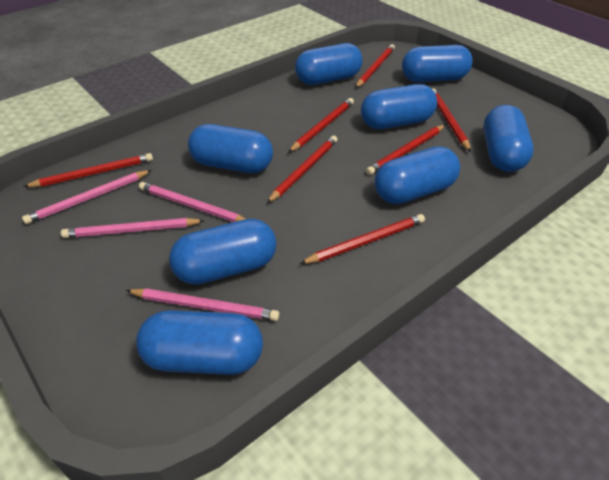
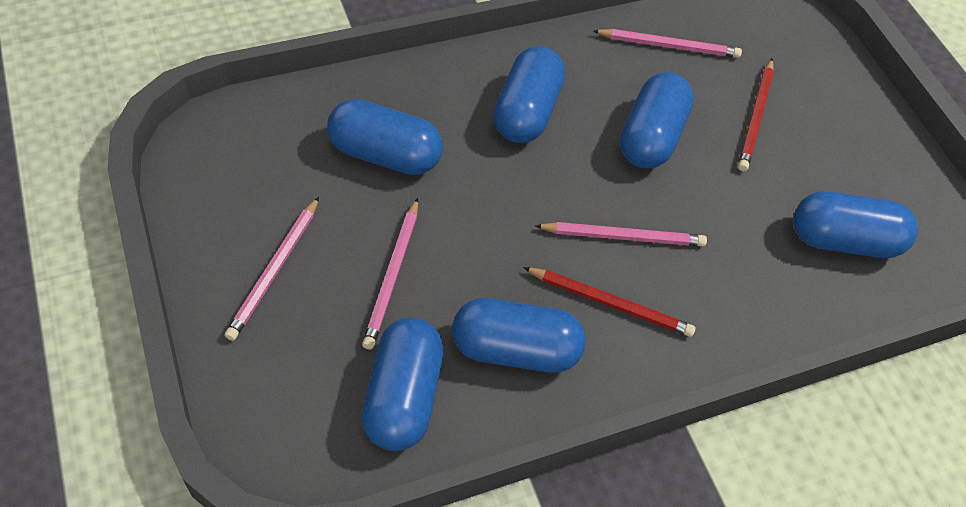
blue capsule: [136,310,263,375] [169,219,277,285] [188,124,273,173] [295,43,363,85] [361,84,437,129] [375,146,460,204] [402,45,473,82] [483,105,534,172] = 8 -> [327,99,443,175] [362,318,443,451] [452,298,586,373] [493,46,565,143] [620,72,694,168] [793,191,918,258] = 6
red pencil: [23,153,153,187] [267,136,338,203] [289,98,354,152] [300,214,425,264] [355,44,395,88] [366,125,445,175] [432,88,471,152] = 7 -> [523,267,695,337] [738,59,774,171] = 2

